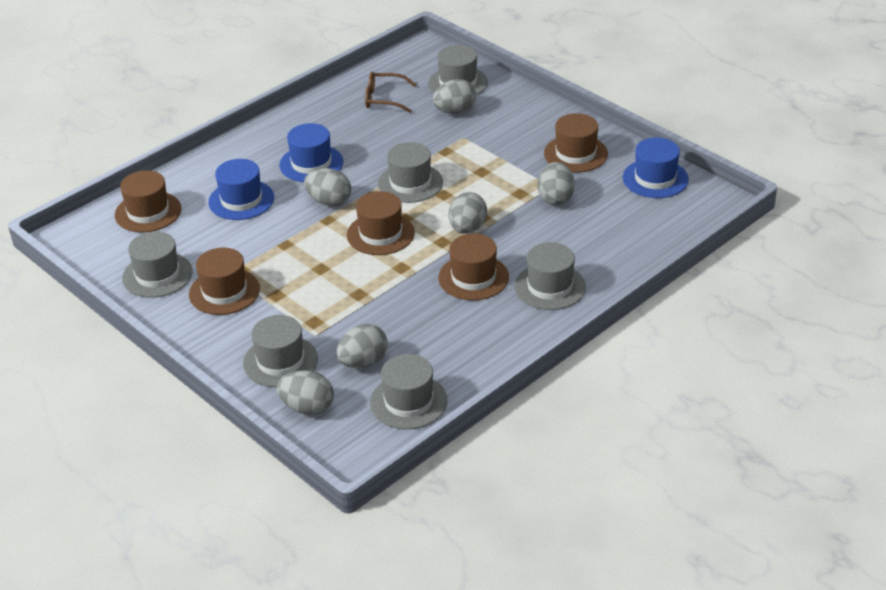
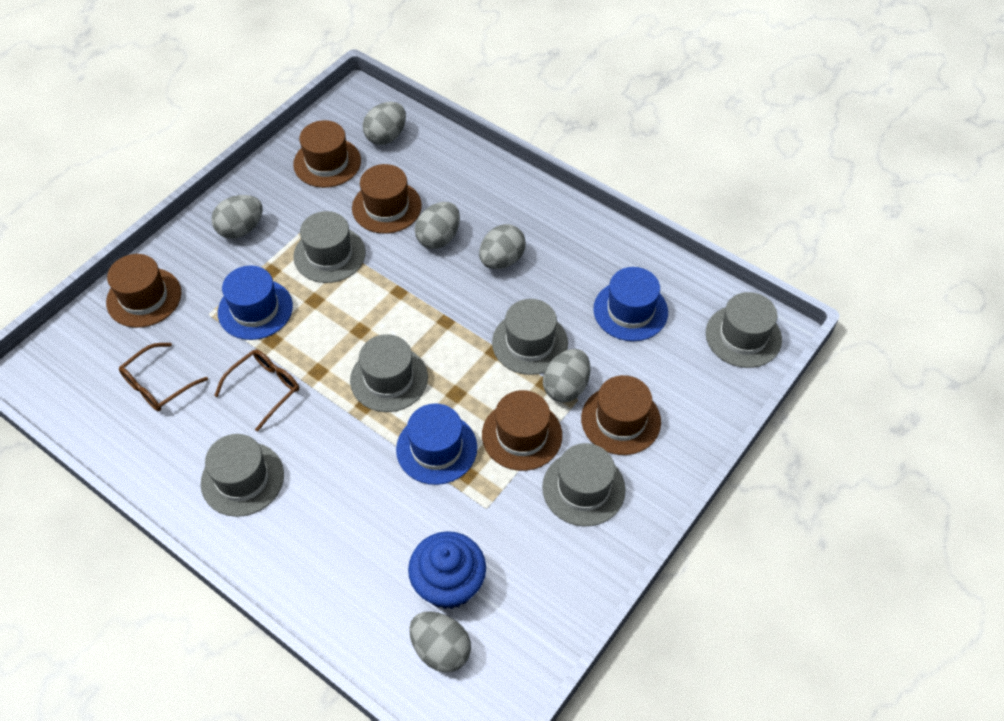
blue cupcake: none = 0 -> [408,531,486,609] = 1
brown glasses: [365,72,416,113] = 1 -> [119,343,208,412] [214,349,299,432] = 2

